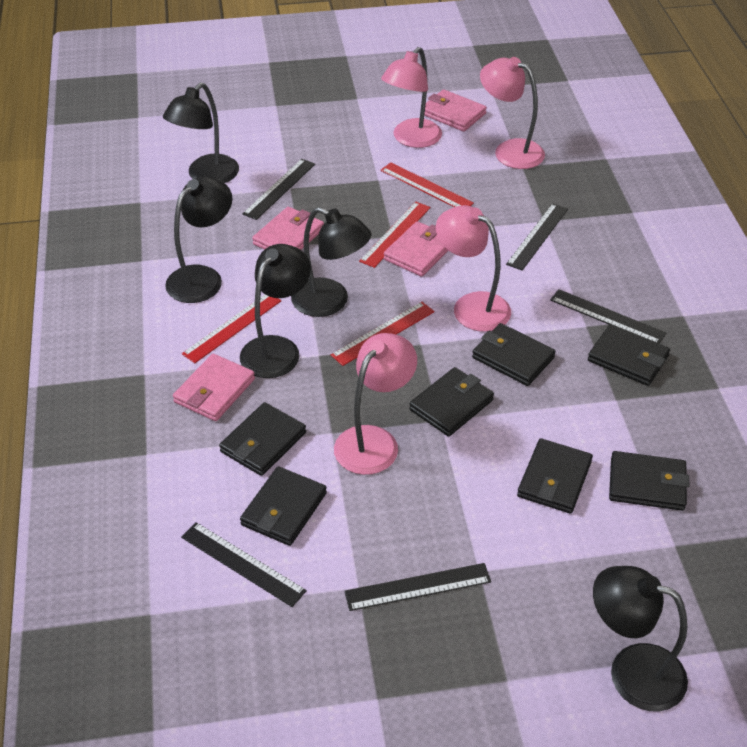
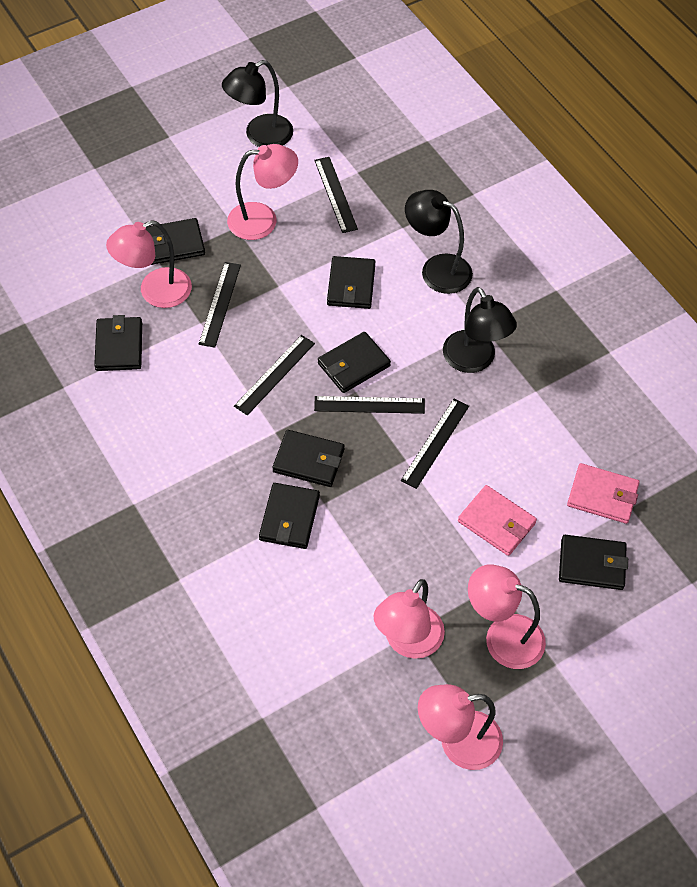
black lamp: [163,83,239,183] [165,176,232,303] [240,244,311,378] [291,207,371,317] [593,566,688,711] = 5 -> [222,60,293,147] [405,190,473,294] [443,287,517,373] = 3
pink lamp: [334,333,417,475] [381,47,442,148] [436,205,511,332] [480,57,545,169] = 4 -> [106,220,192,308] [227,144,298,240] [374,579,445,659] [418,684,503,770] [468,564,546,669] = 5
pink wallet: [173,354,255,421] [252,207,324,250] [384,221,449,277] [424,89,487,132] = 4 -> [458,485,537,556] [567,463,640,524] = 2
red ruler: [182,295,281,363] [331,302,434,366] [359,202,430,268] [380,162,474,207] = 4 -> none = 0

